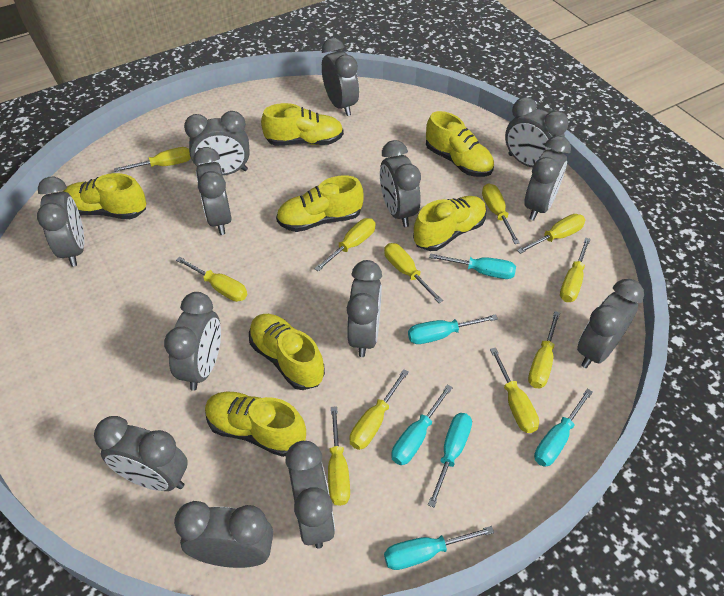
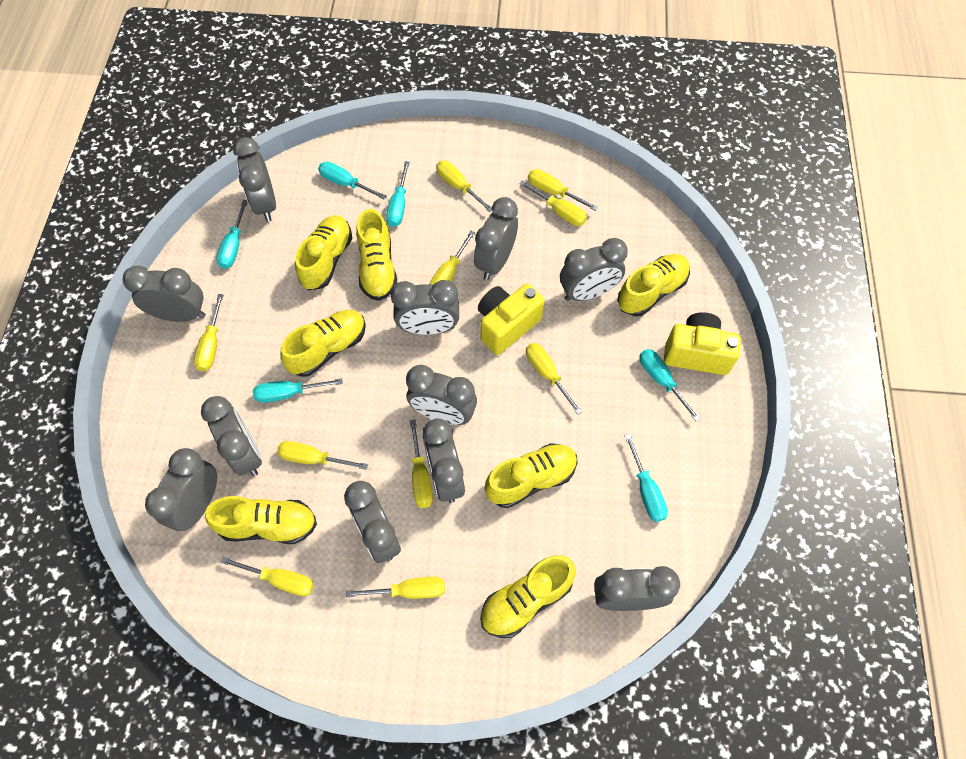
grey clock: [37,177,85,267] [94,416,188,491] [164,292,221,391] [174,501,273,568] [184,111,250,175] [193,147,232,235] [286,441,335,549] [322,38,359,116] [347,260,382,357] [380,140,421,227] [505,97,569,168] [525,135,571,221] [577,279,644,368] = 13 -> [123,266,206,322] [145,448,217,531] [201,396,262,476] [233,137,276,222] [344,481,401,563] [391,280,459,335] [406,365,477,425] [422,419,465,503] [474,197,518,280] [560,238,628,301] [594,566,680,611] = 11
yellow camera: none = 0 -> [478,284,544,355] [664,312,741,375] = 2
yellow screwdriver: [114,147,191,172] [176,257,247,302] [314,218,376,272] [328,406,350,506] [350,369,409,450] [384,243,443,303] [482,183,520,244] [490,347,539,433] [517,214,585,254] [528,311,560,388] [560,238,591,302] = 11 -> [194,294,223,371] [220,557,314,596] [277,441,368,470] [346,577,445,599] [410,420,433,508] [430,231,475,285] [436,161,492,212] [519,180,587,226] [526,343,582,415] [528,169,598,211] = 10

